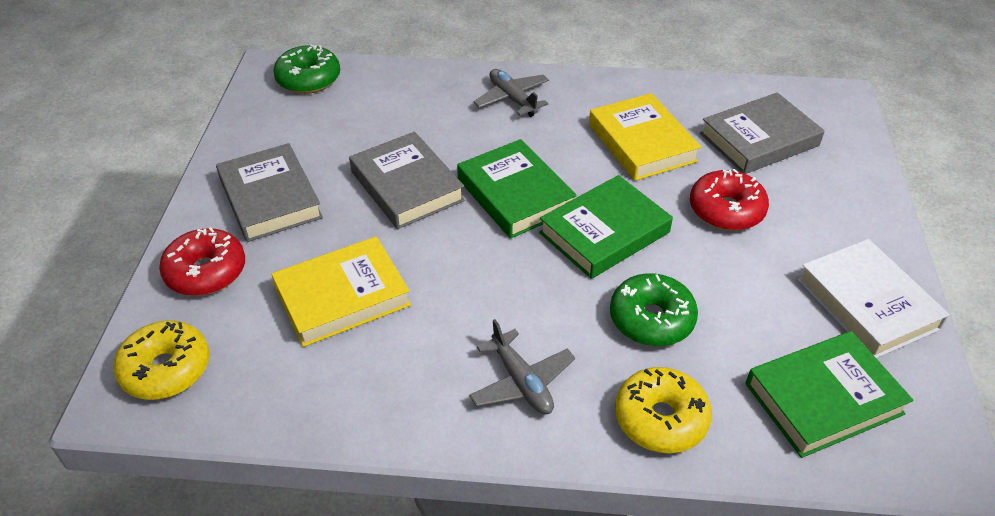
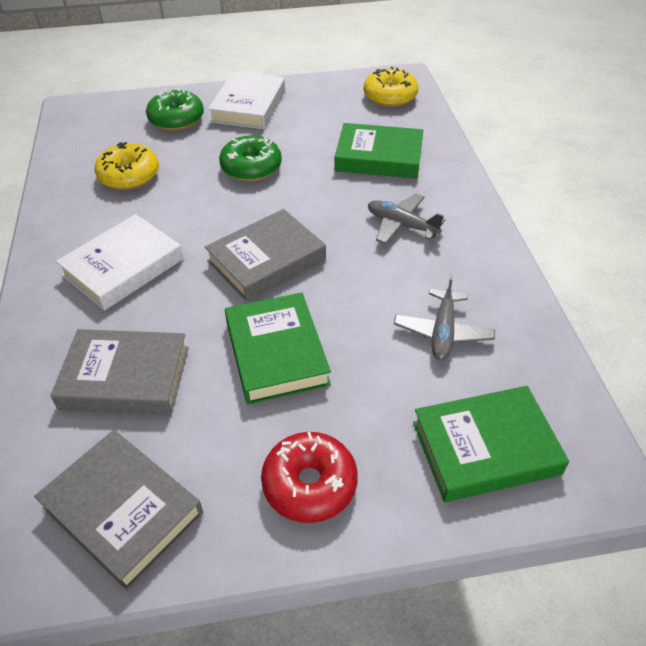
red donut: [159,227,245,296] [690,169,769,231] = 2 -> [261,432,358,523] = 1
white book: [798,239,950,358] = 1 -> [56,214,183,311] [208,72,285,129] = 2
yellow book: [271,236,411,347] [589,93,701,181] = 2 -> none = 0

